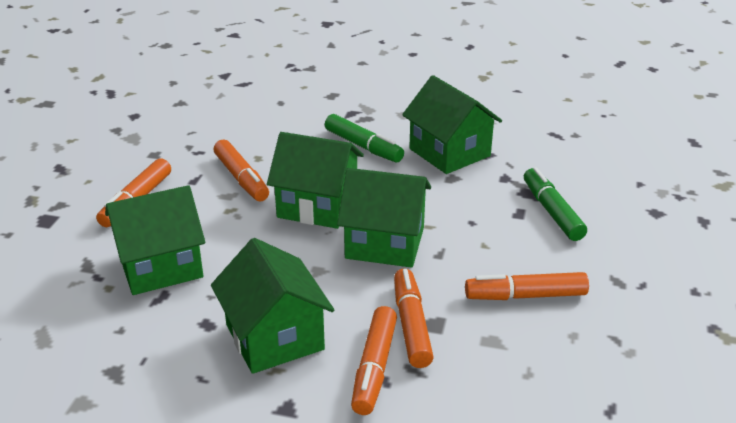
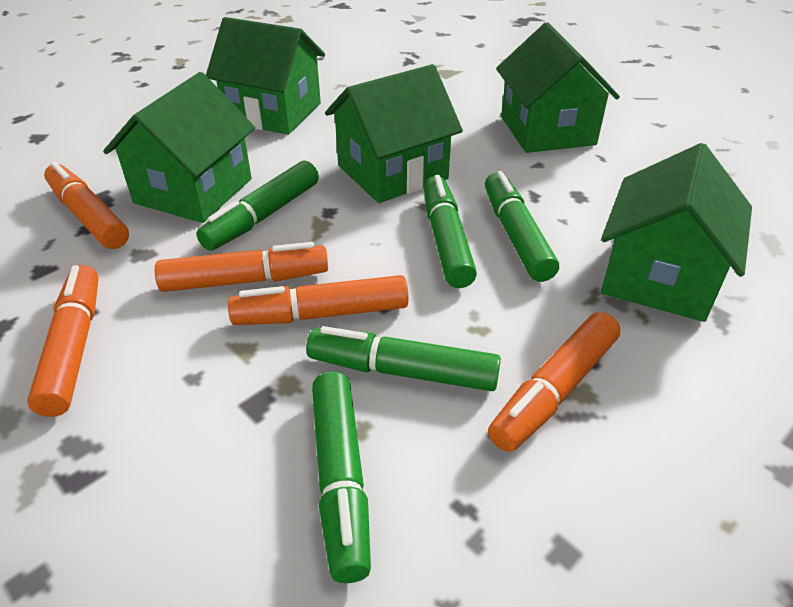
green marker: [325,114,404,163] [524,167,587,241] = 2 -> [196,161,319,251] [306,326,501,391] [312,372,371,583] [424,175,477,288] [485,171,559,282] = 5

